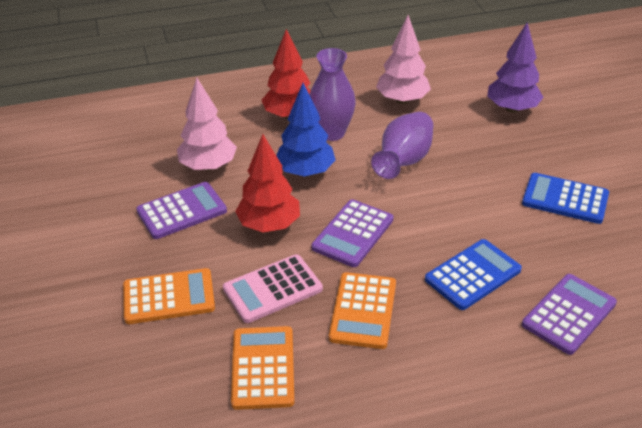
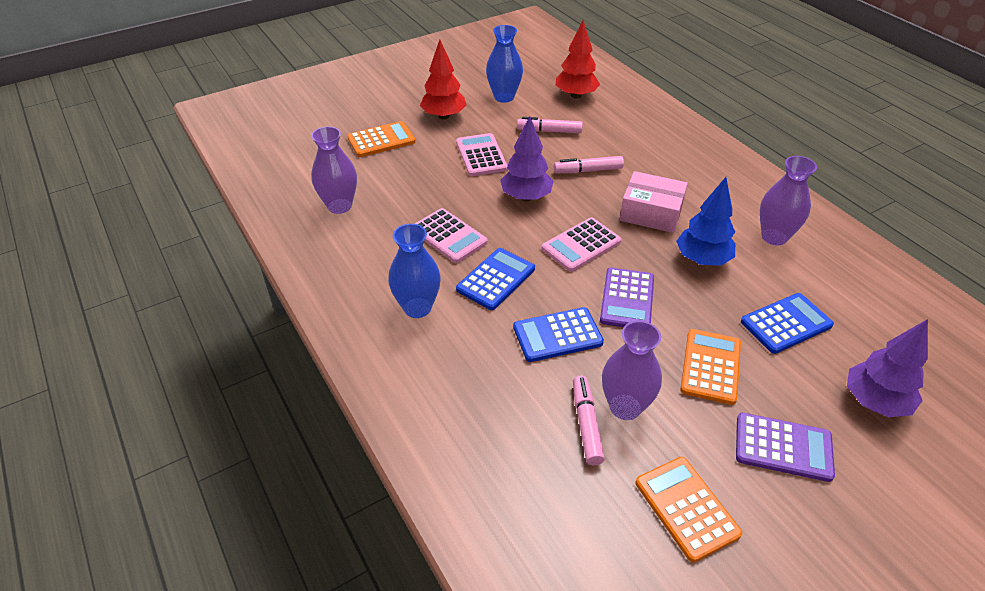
blue calculator: [425,239,522,310] [522,173,609,224] = 2 -> [456,248,535,310] [513,307,604,362] [741,293,834,354] = 3
blue vase: none = 0 -> [388,224,441,318] [486,25,523,103] = 2
pink box: none = 0 -> [620,171,688,233] = 1
pink calculator: [223,254,323,323] = 1 -> [415,208,488,263] [456,133,508,176] [542,217,621,272] = 3
pink marker: none = 0 -> [517,117,583,133] [554,156,624,173] [573,376,605,465] = 3
pink tree: [177,78,237,171] [376,15,431,104] = 2 -> none = 0
purple calculator: [136,182,227,239] [311,199,393,267] [522,274,617,355] = 3 -> [600,267,654,327] [736,413,835,482] = 2
purple tree: [487,22,544,113] = 1 -> [500,116,554,201] [847,319,928,417] = 2
purple vase: [310,48,356,141] [371,112,433,179] = 2 -> [311,126,357,214] [602,321,662,420] [760,156,817,245] = 3

